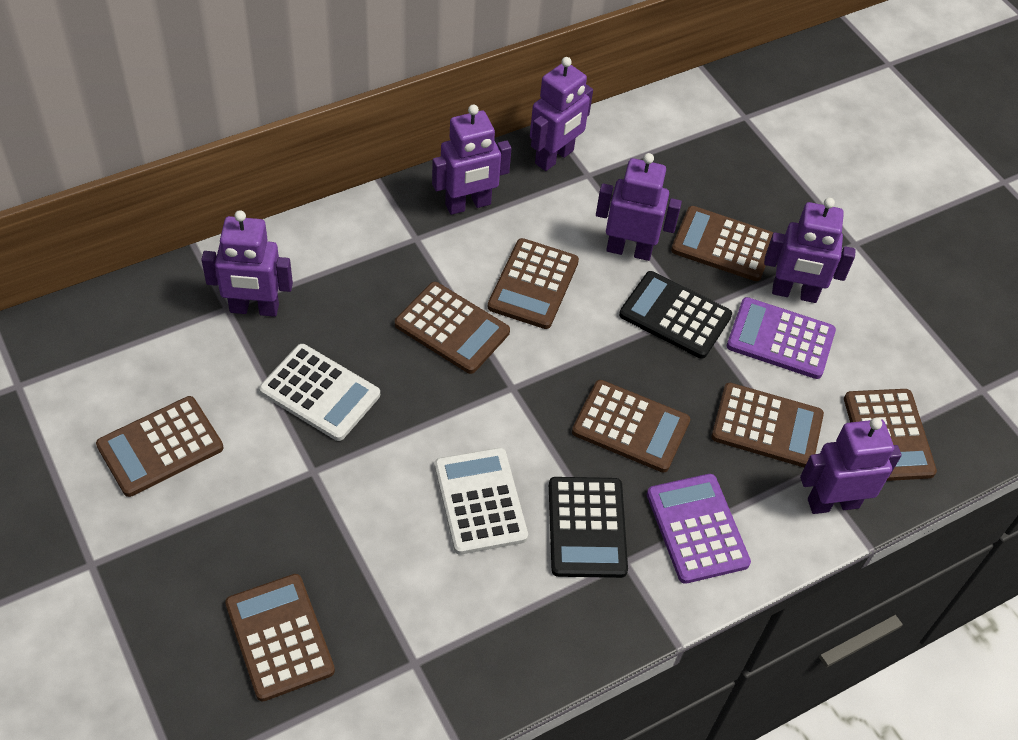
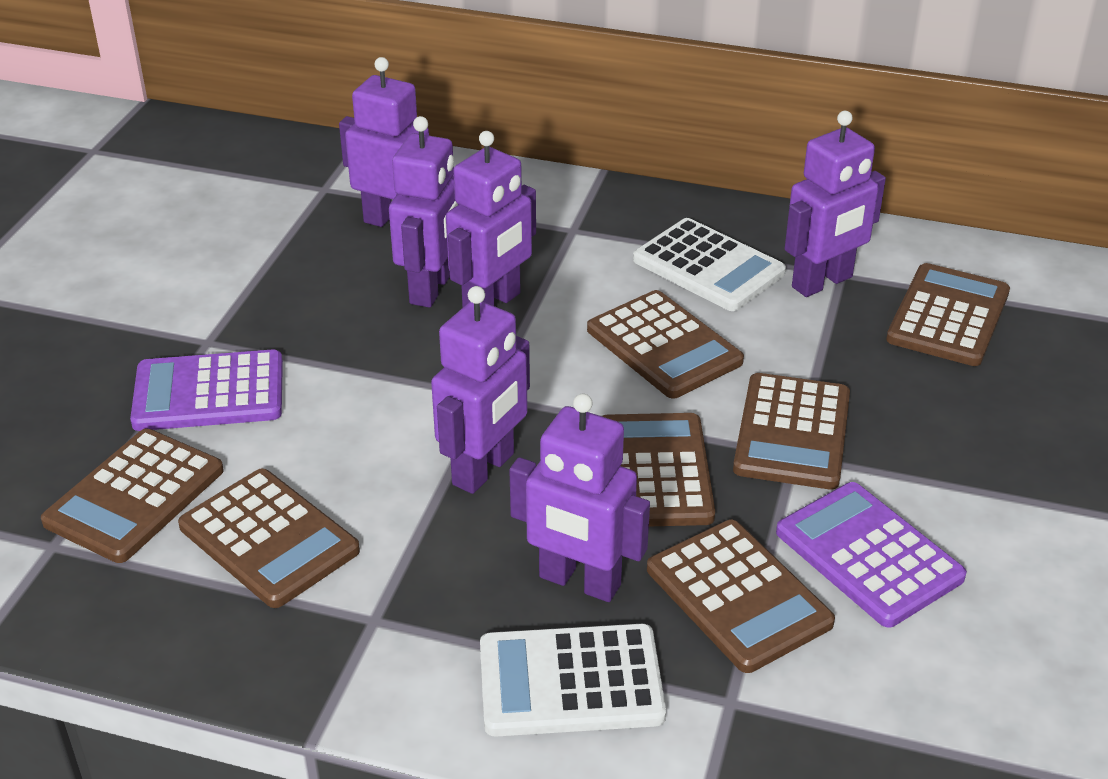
black calculator: [549,477,628,578] [619,271,732,359] = 2 -> none = 0
brown calculator: [96,396,224,497] [225,574,335,702] [395,282,510,374] [488,238,579,329] [572,380,690,473] [671,206,774,281] [711,383,824,468] [844,389,937,481] = 8 -> [41,429,224,563] [178,469,360,608] [587,290,744,399] [602,413,715,526] [647,520,835,673] [733,373,850,490] [886,263,1010,366] = 7

